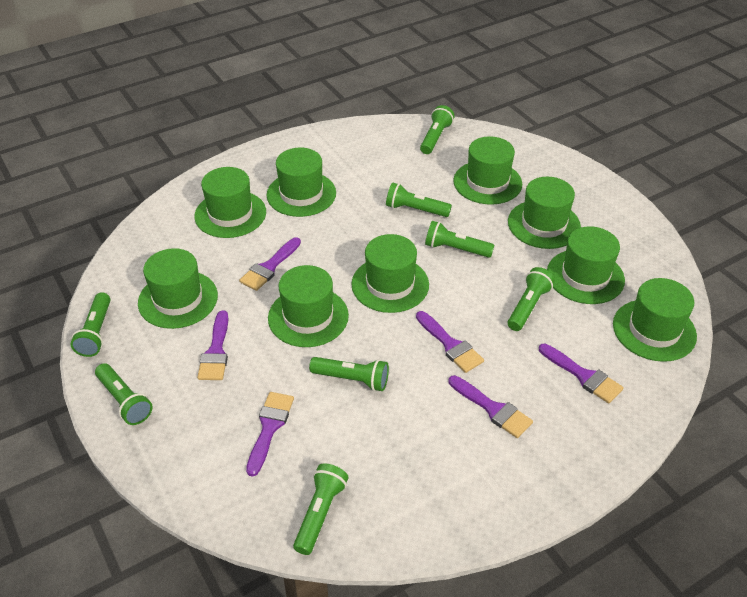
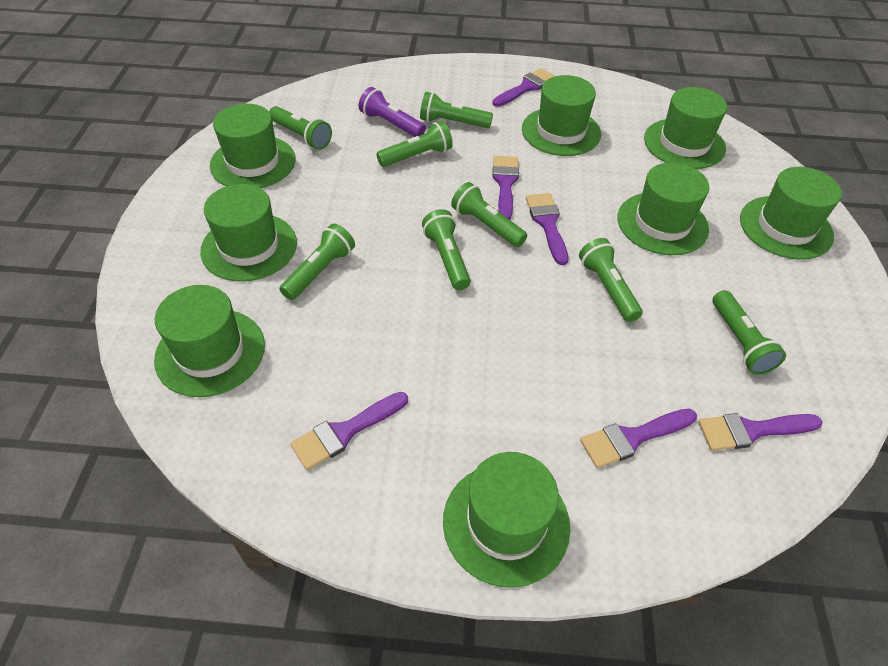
green hat: [138,248,218,329] [194,167,266,238] [267,148,336,217] [268,265,349,347] [351,234,429,313] [453,136,522,204] [508,177,581,249] [547,226,625,304] [613,278,697,362] = 9 -> [154,285,265,397] [200,184,297,282] [210,104,296,188] [443,452,570,588] [522,75,601,156] [618,163,709,255] [644,87,727,169] [740,167,842,260] = 8
purple flashlight: none = 0 -> [359,87,426,137] = 1

